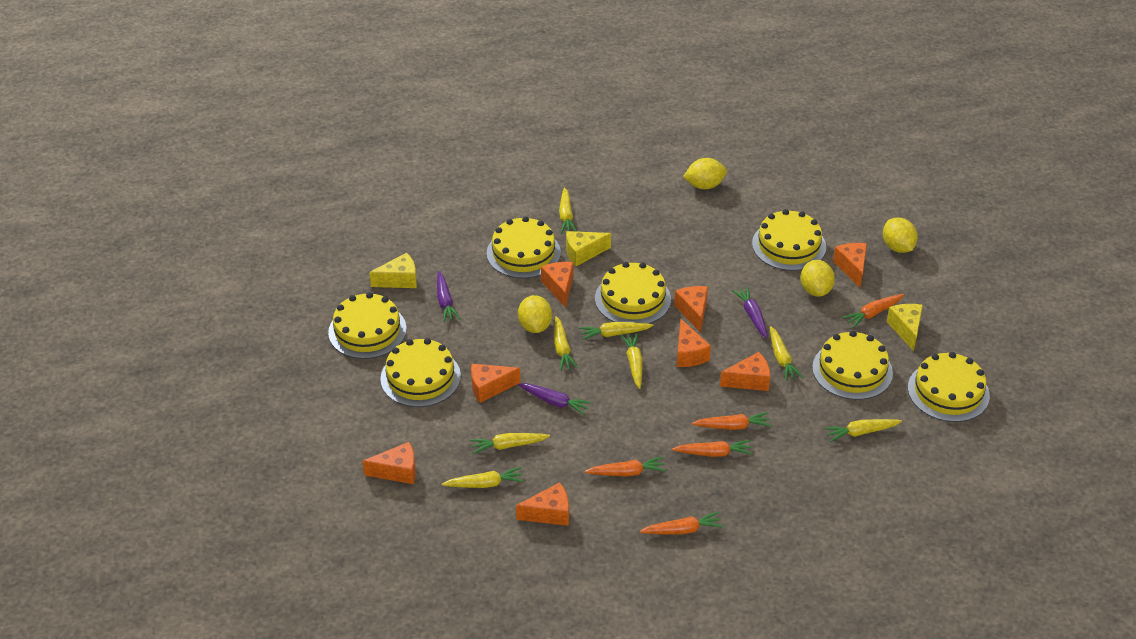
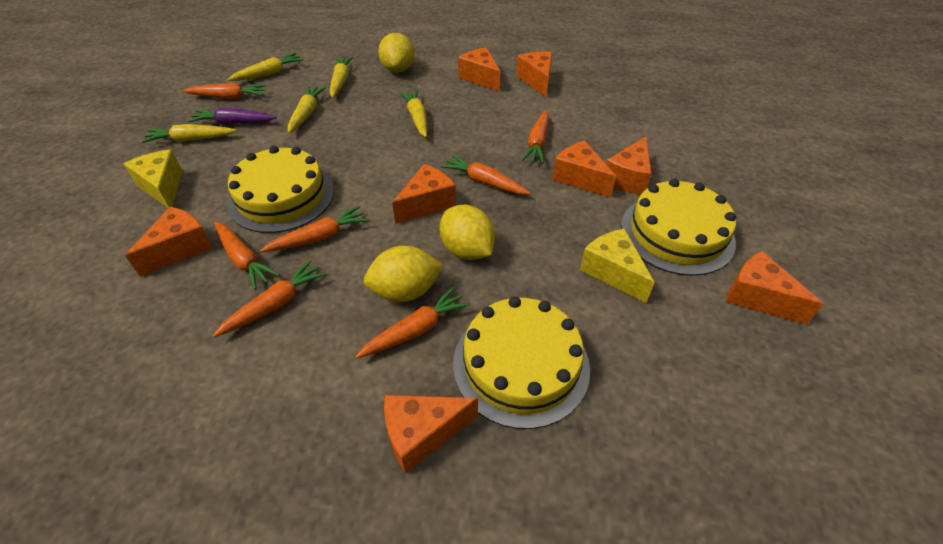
orange carrot: [584,456,666,477] [639,512,723,534] [672,440,753,457] [692,412,771,430] [842,294,904,328] = 5 -> [183,83,266,99] [213,260,327,337] [214,222,280,290] [260,206,369,252] [355,287,471,358] [441,155,530,194] [522,110,549,164] = 7
purple carrot: [437,271,461,322] [518,383,592,415] [732,286,768,338] = 3 -> [188,108,277,124] = 1
yellow cake: [328,292,407,359] [380,338,461,407] [487,216,561,278] [595,262,671,324] [752,209,826,271] [812,331,893,400] [908,352,990,422] = 7 -> [227,146,334,233] [453,296,590,429] [621,179,736,276] = 3
yellow carrot: [442,467,524,488] [470,433,550,454] [554,316,578,371] [559,187,577,234] [579,322,654,340] [621,333,643,389] [770,326,803,381] [824,419,902,442] = 8 -> [142,124,237,143] [227,53,304,81] [288,86,326,133] [330,57,353,98] [399,89,427,137] = 5
yellow cheese: [369,253,417,288] [566,231,611,266] [887,304,923,351] = 3 -> [124,149,183,208] [580,229,655,303] = 2
yellow lemon: [518,295,552,333] [683,158,727,189] [800,260,835,297] [883,217,918,253] = 4 -> [363,246,444,302] [378,33,414,72] [439,205,495,260] = 3

